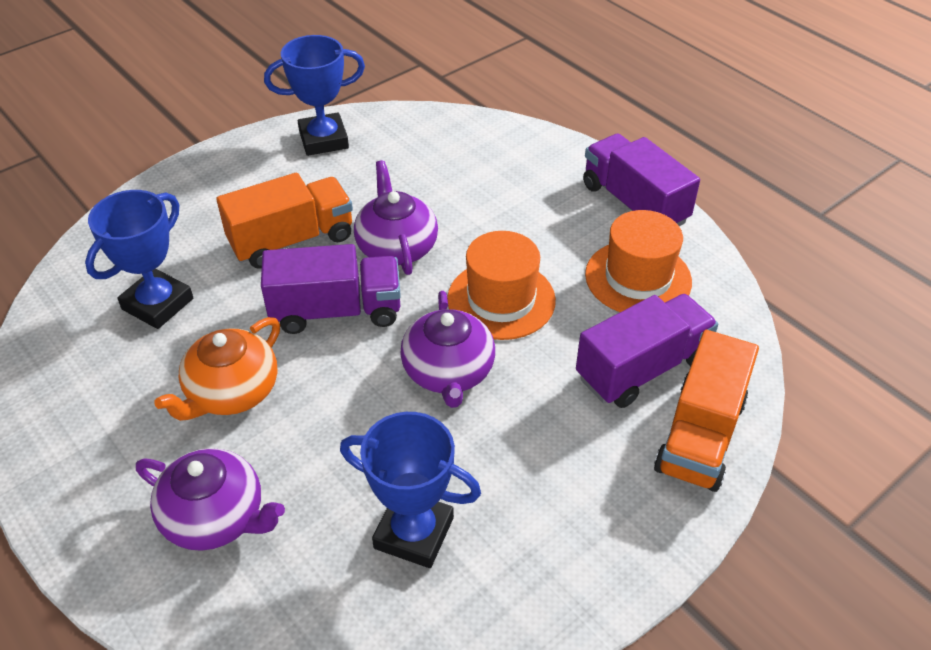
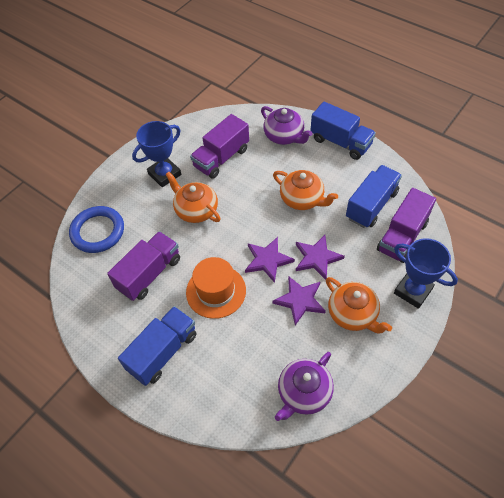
blue ring: none = 0 -> [69,206,124,253] = 1
blue trophy: [85,190,193,329] [264,35,365,156] [340,412,481,568] = 3 -> [132,121,181,187] [394,238,458,309] = 2
blue truck: none = 0 -> [118,306,197,386] [310,102,376,160] [346,165,402,228] = 3
orange hat: [447,231,556,340] [585,210,692,312] = 2 -> [186,257,246,319] = 1
orange teapot: [154,317,280,421] = 1 -> [165,172,221,223] [273,170,338,210] [326,277,392,333] = 3
orange truck: [216,173,353,269] [654,330,759,492] = 2 -> none = 0
purple star: none = 0 -> [245,237,295,283] [272,276,326,325] [296,235,345,280] = 3
purple teapot: [136,448,285,551] [354,160,438,275] [400,291,495,408] = 3 -> [261,106,313,145] [275,352,334,421] = 2

